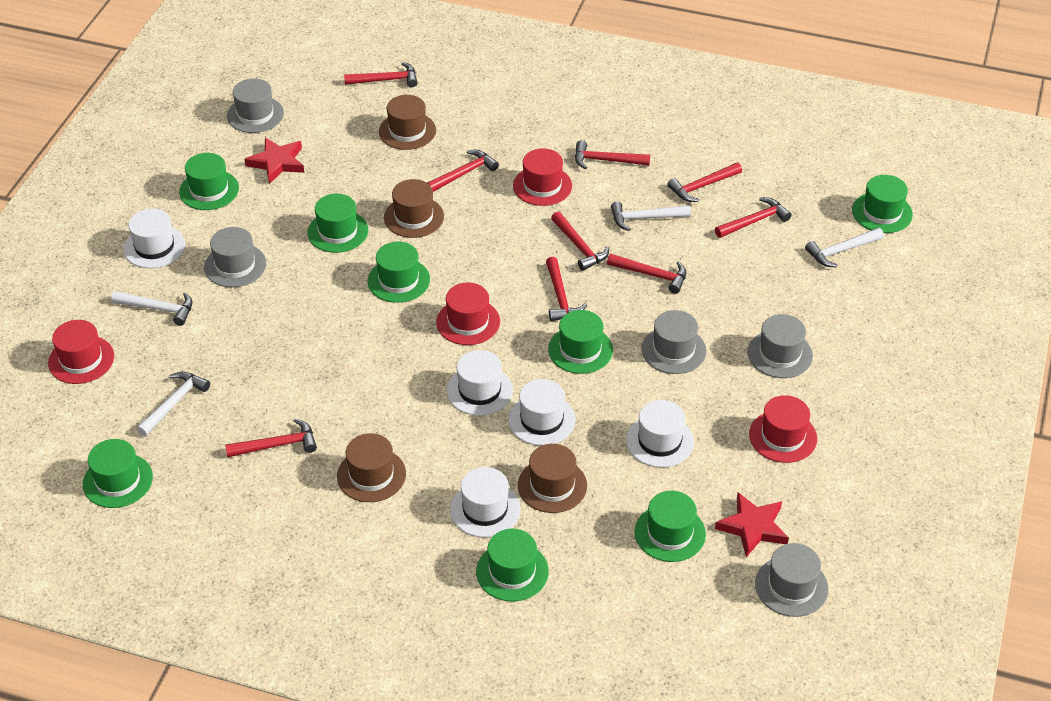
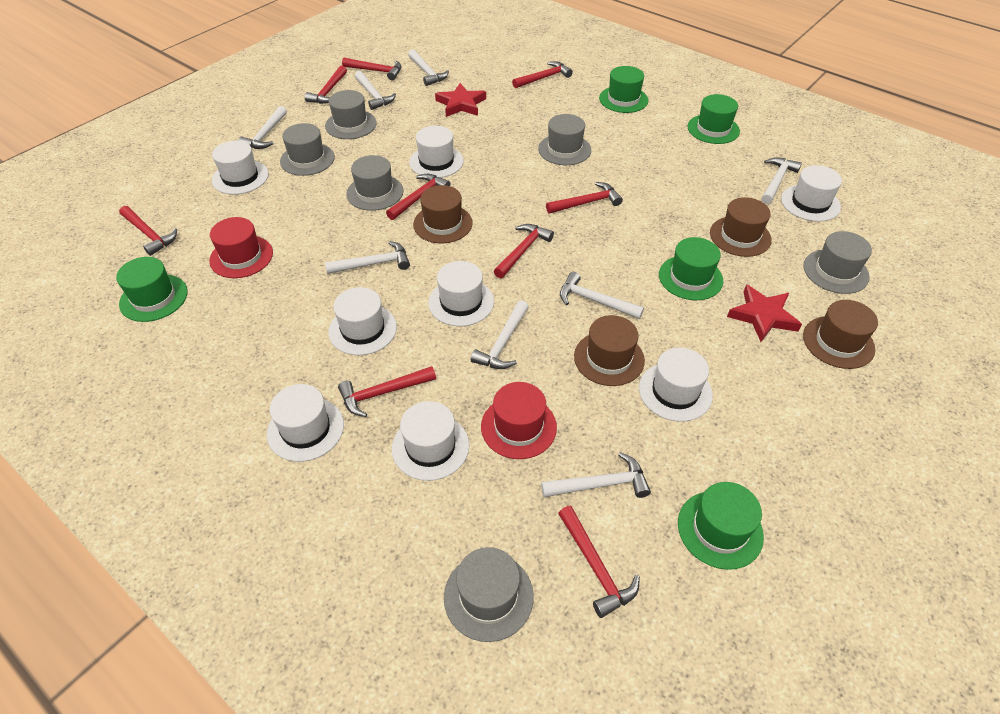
green hat: [83,439,153,508] [179,153,239,210] [307,193,368,253] [368,242,430,303] [476,529,549,602] [548,310,613,374] [635,491,706,562] [852,175,913,233] = 8 -> [116,257,188,322] [599,66,649,113] [659,237,723,300] [678,482,764,570] [687,94,740,144] = 5
grey hat: [204,227,266,287] [227,78,284,133] [641,310,707,374] [747,314,813,378] [755,543,828,617] = 5 -> [280,123,335,176] [325,90,377,139] [346,155,404,211] [444,547,534,642] [538,114,591,165] [803,231,872,294] = 6
red hat: [48,320,114,384] [436,282,500,345] [513,148,572,206] [749,395,817,463] = 4 -> [209,217,273,278] [481,382,557,459] = 2
white hammer: [111,291,193,326] [137,372,210,436] [611,202,691,231] [805,228,884,268] = 4 -> [238,106,287,149] [325,241,410,274] [355,71,396,110] [408,49,449,86] [471,300,529,369] [541,452,651,498] [560,272,644,319] [762,157,802,204] = 8
white hat: [124,209,186,268] [447,350,513,415] [450,467,520,537] [508,379,576,446] [626,400,694,467] = 5 -> [212,141,269,195] [267,384,344,462] [329,287,397,355] [392,401,469,481] [409,126,464,178] [428,261,494,326] [639,348,713,422] [781,165,842,222] = 8

